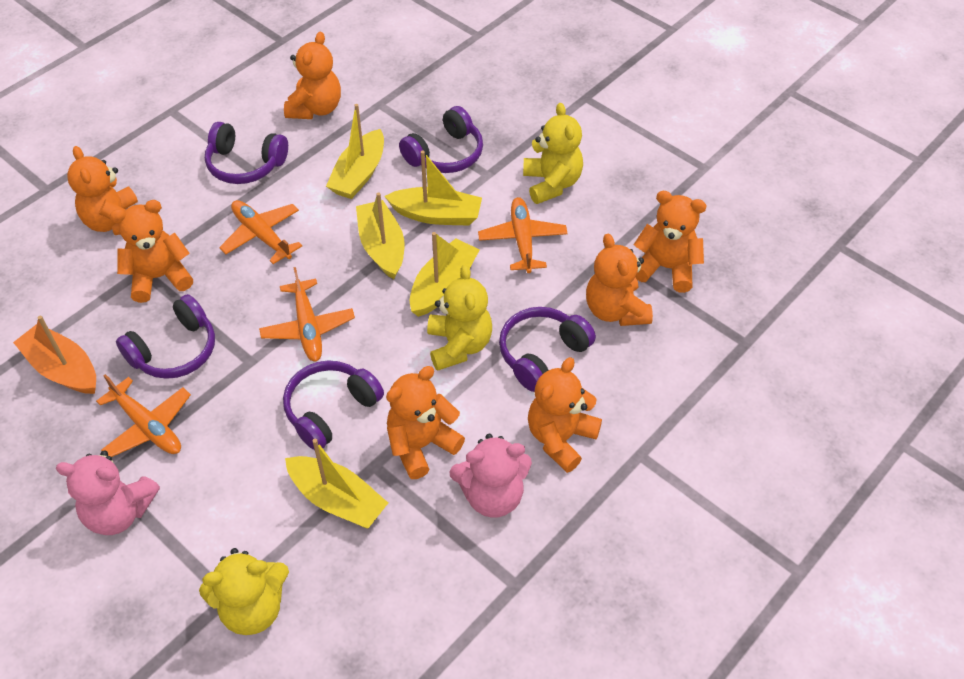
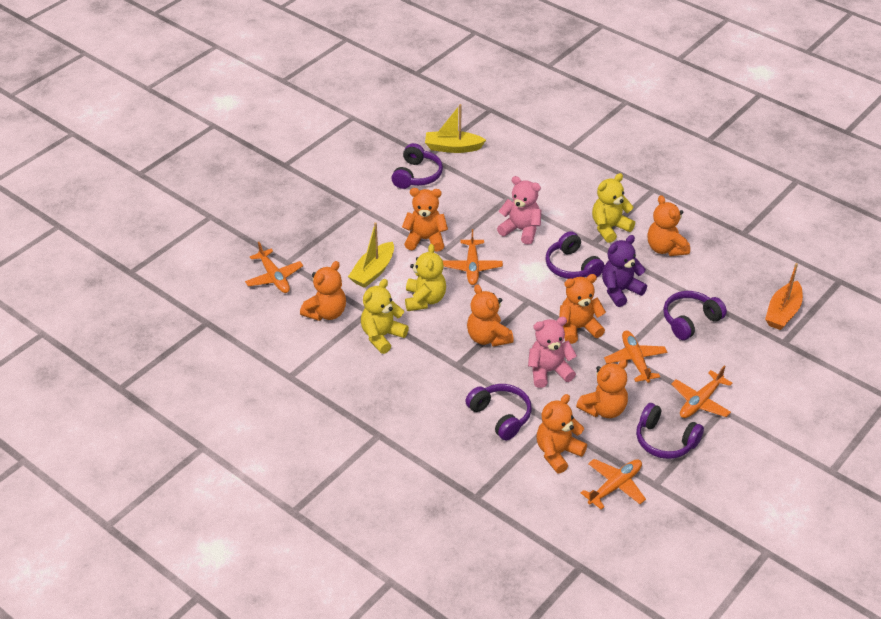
orange plane: [96,374,191,457] [219,200,302,264] [259,267,355,362] [478,197,568,273] = 4 -> [245,242,303,293] [443,229,503,285] [581,459,646,510] [604,330,667,383] [671,365,732,418] = 5
purple teddy bear: none = 0 -> [602,235,647,307] = 1
yellow boat: [285,439,388,528] [326,104,384,199] [356,192,404,279] [384,151,482,226] [410,232,480,317] = 5 -> [348,223,394,288] [425,104,486,153] = 2

